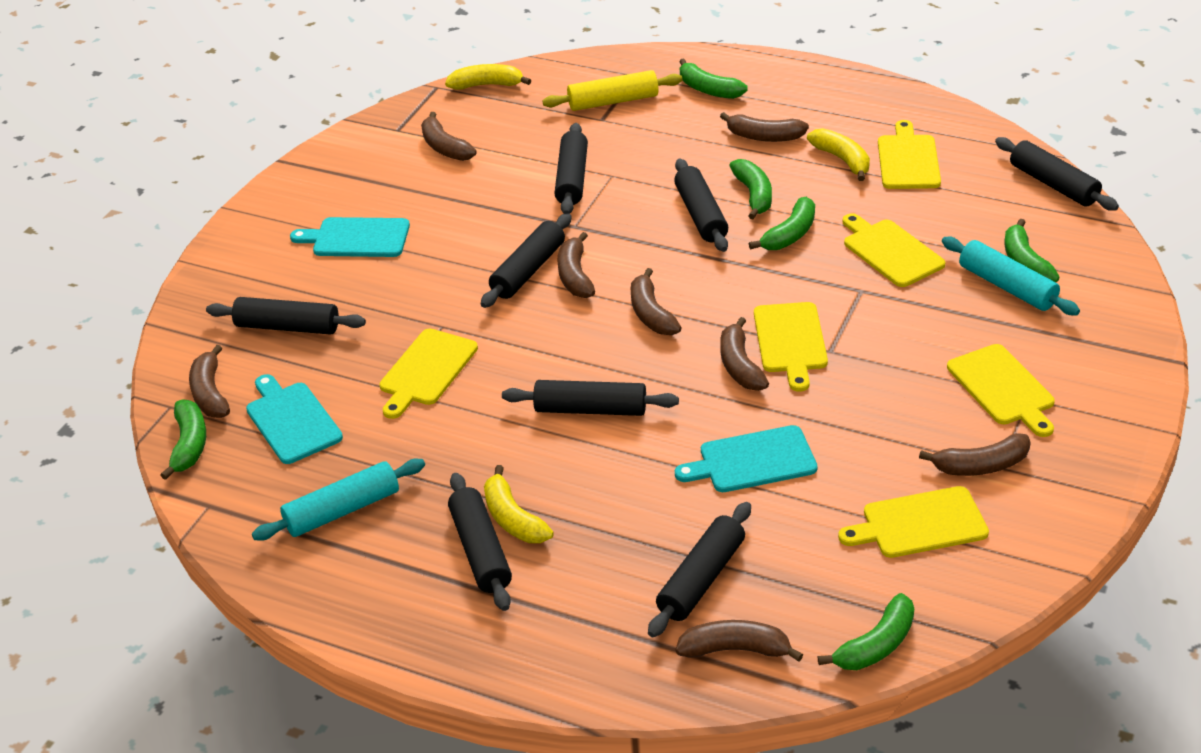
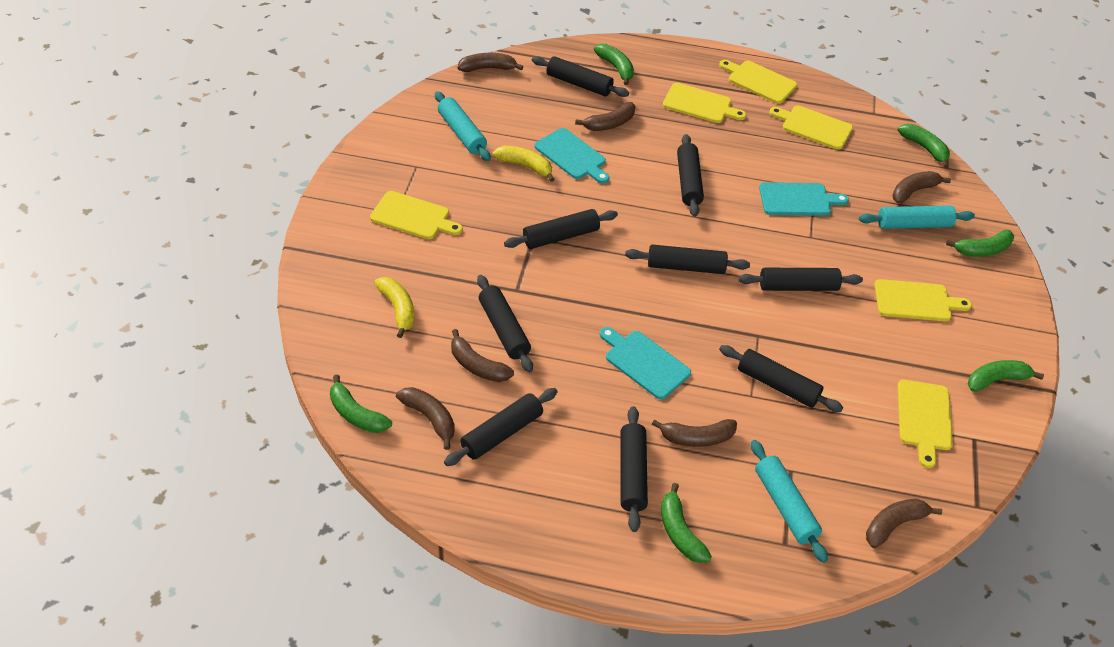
black rolling pin: [206,297,366,335] [448,473,512,611] [481,213,572,308] [502,380,679,416] [554,123,588,214] [648,502,751,637] [674,159,728,252] [995,137,1119,211] = 8 -> [444,388,557,466] [477,275,533,372] [504,209,618,249] [532,56,629,97] [620,406,648,532] [625,245,750,274] [677,134,704,217] [719,345,844,412] [738,268,863,291] = 9
brown banana: [189,345,230,418] [421,112,477,161] [557,232,595,298] [631,268,682,335] [675,620,803,662] [720,112,809,142] [720,317,769,391] [919,433,1031,476] = 8 -> [396,387,455,450] [451,329,514,382] [457,53,523,72] [575,102,635,131] [652,419,737,447] [866,499,942,548] [893,171,951,204] = 7
turquoise rolling pin: [252,459,425,541] [942,237,1080,315] = 2 -> [435,91,491,161] [751,440,828,563] [859,205,975,229] = 3
yellow banana: [445,64,531,89] [484,465,554,543] [807,128,870,181] = 3 -> [374,277,414,338] [493,146,555,182] = 2
yellow rolling pin: [542,70,682,111] = 1 -> none = 0

